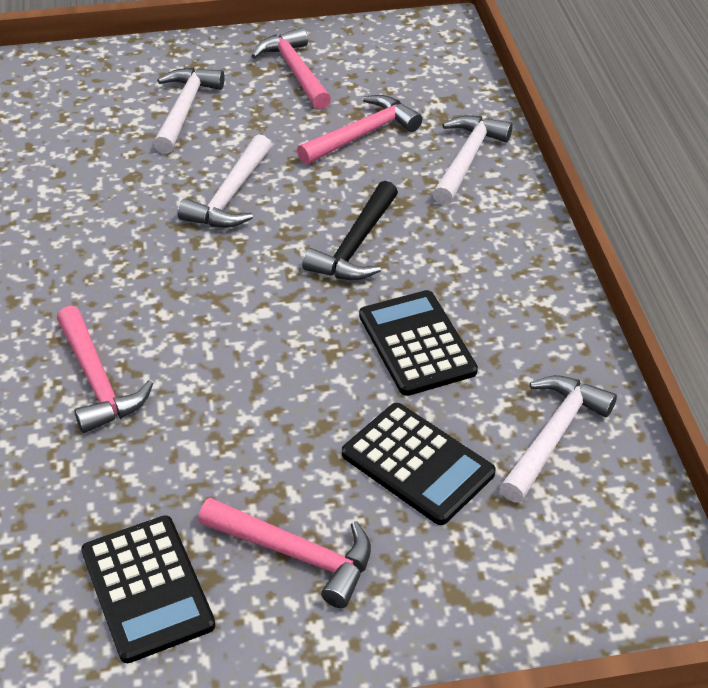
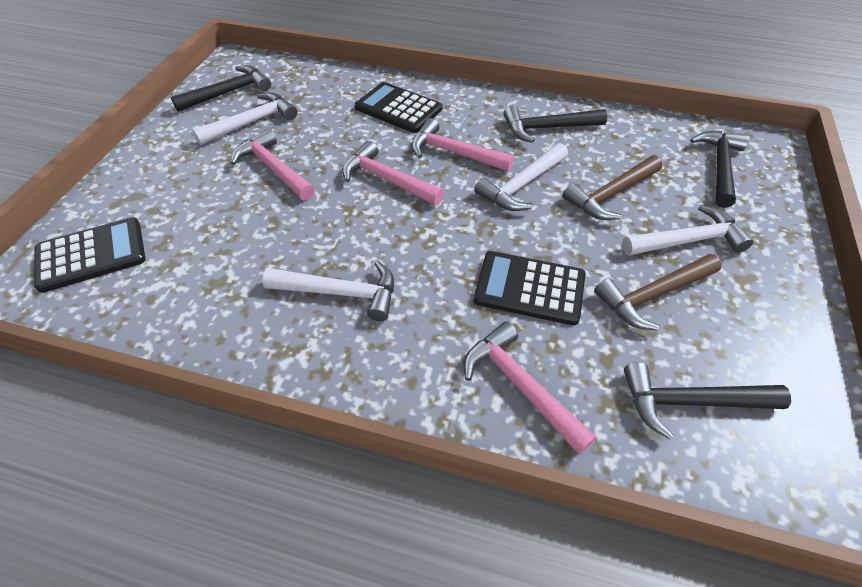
black hammer: [302,181,398,280] = 1 -> [171,65,271,112] [503,106,608,143] [624,362,791,440] [690,131,749,208] = 4
brown hammer: none = 0 -> [562,155,662,220] [594,254,722,331] = 2

